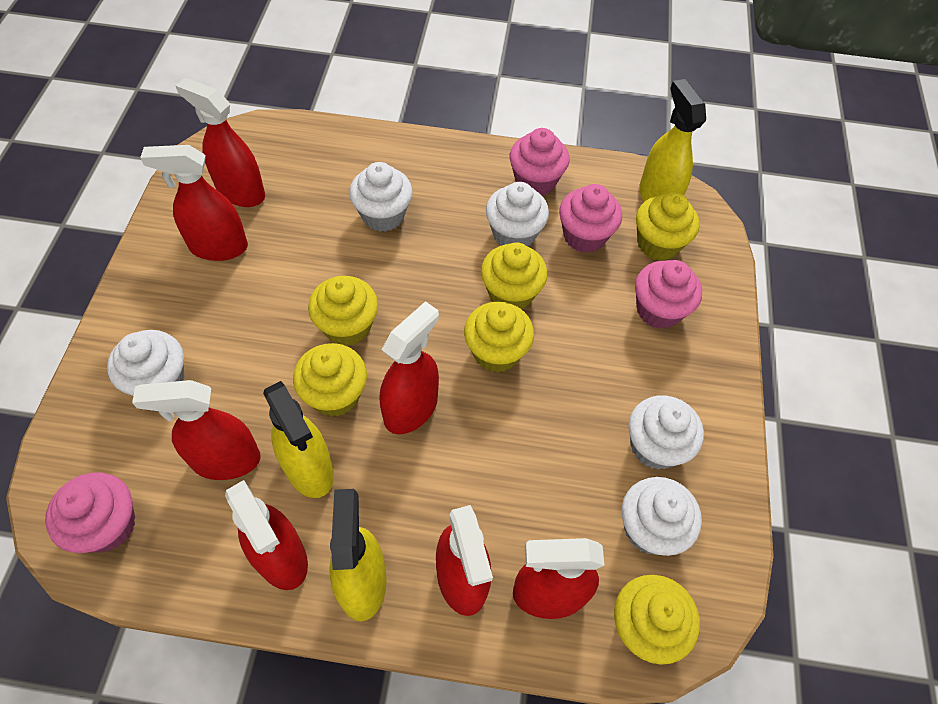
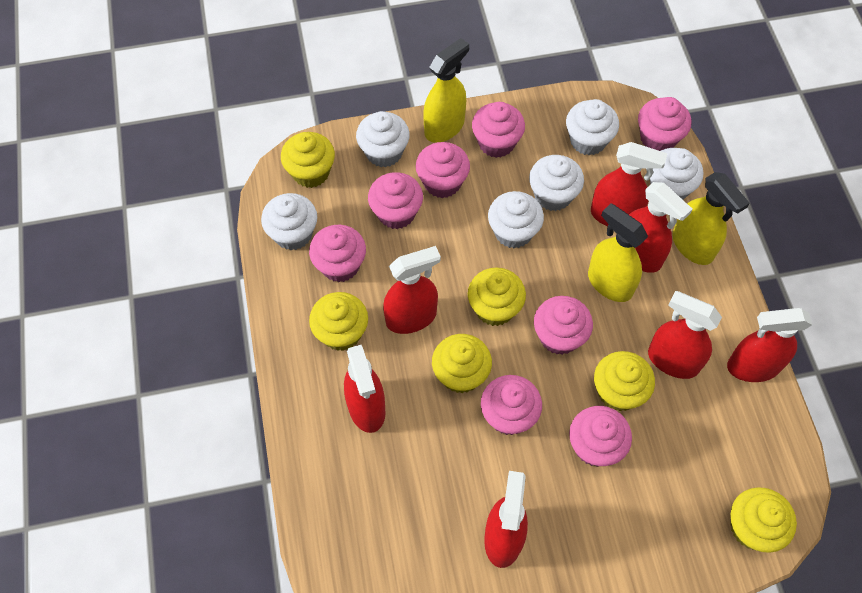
pink cupcake: [45,472,135,553] [509,128,569,195] [559,184,622,253] [635,260,702,329] = 4 -> [309,225,366,282] [368,172,423,229] [416,142,470,198] [472,102,525,158] [481,375,542,435] [534,296,593,355] [569,406,632,467] [638,97,691,151] = 8
white cupcake: [107,330,184,396] [349,162,413,232] [486,182,549,246] [622,477,702,556] [628,395,704,470] = 5 -> [261,193,317,250] [356,111,410,167] [488,191,544,248] [529,155,584,211] [566,99,619,155] [650,148,703,200] = 6

